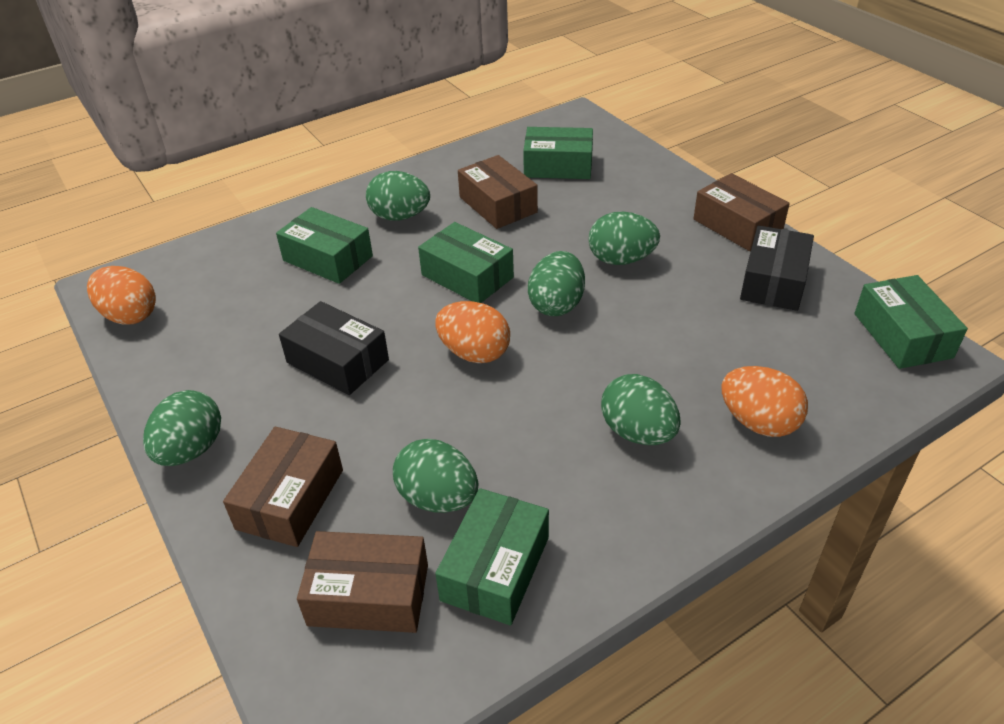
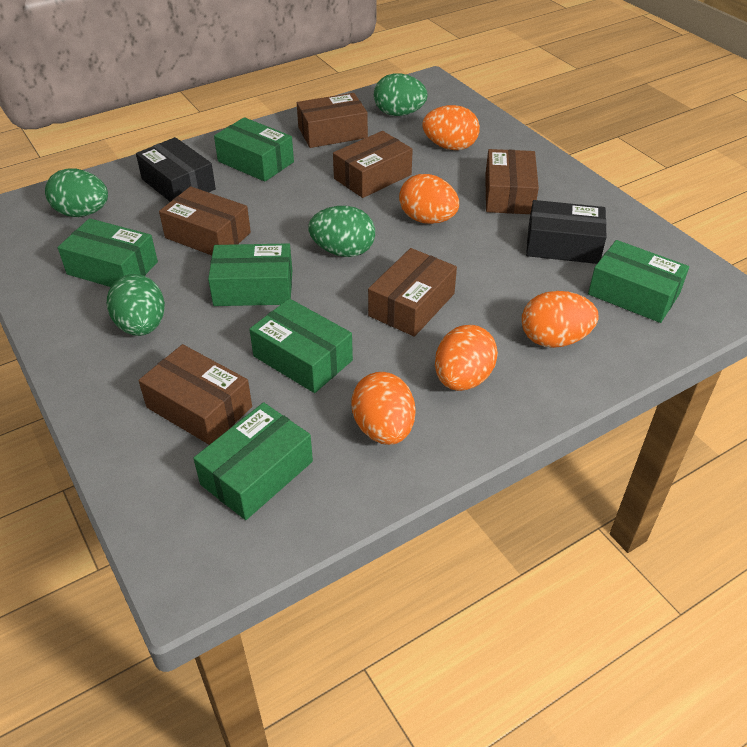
brown box: [223,427,343,547] [297,531,428,633] [458,155,538,229] [693,173,790,251] = 4 -> [138,344,252,445] [159,186,251,255] [297,93,368,148] [333,131,413,198] [368,248,457,337] [485,149,539,214] = 6
green box: [276,207,373,284] [418,222,514,303] [435,488,549,625] [523,127,593,179] [854,275,968,369] = 5 -> [58,218,158,287] [193,402,313,520] [208,243,292,306] [214,117,294,182] [249,298,353,393] [588,240,689,323] = 6
green egg: [143,390,221,466] [366,171,430,221] [393,439,478,513] [528,251,585,316] [588,212,660,265] [601,374,681,445] = 6 -> [45,168,108,217] [107,274,165,336] [308,206,375,257] [374,74,427,116] = 4
orange egg: [87,266,156,325] [435,301,510,363] [721,366,808,437] = 3 -> [352,372,415,445] [399,174,459,224] [422,105,480,150] [435,325,498,391] [522,291,599,348] = 5

